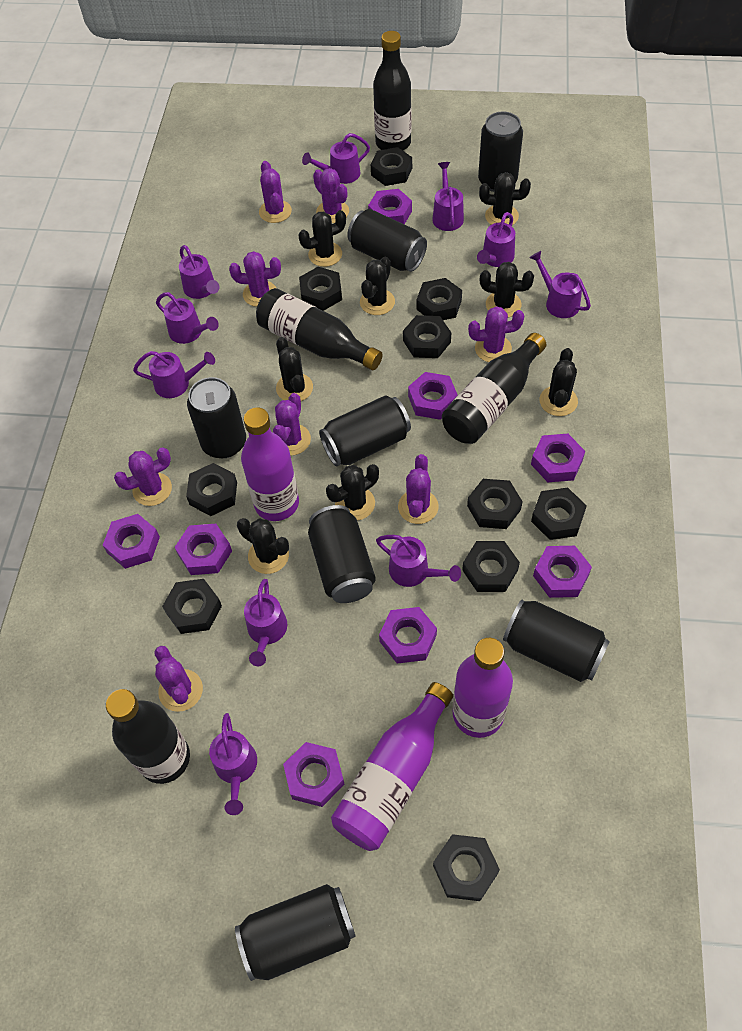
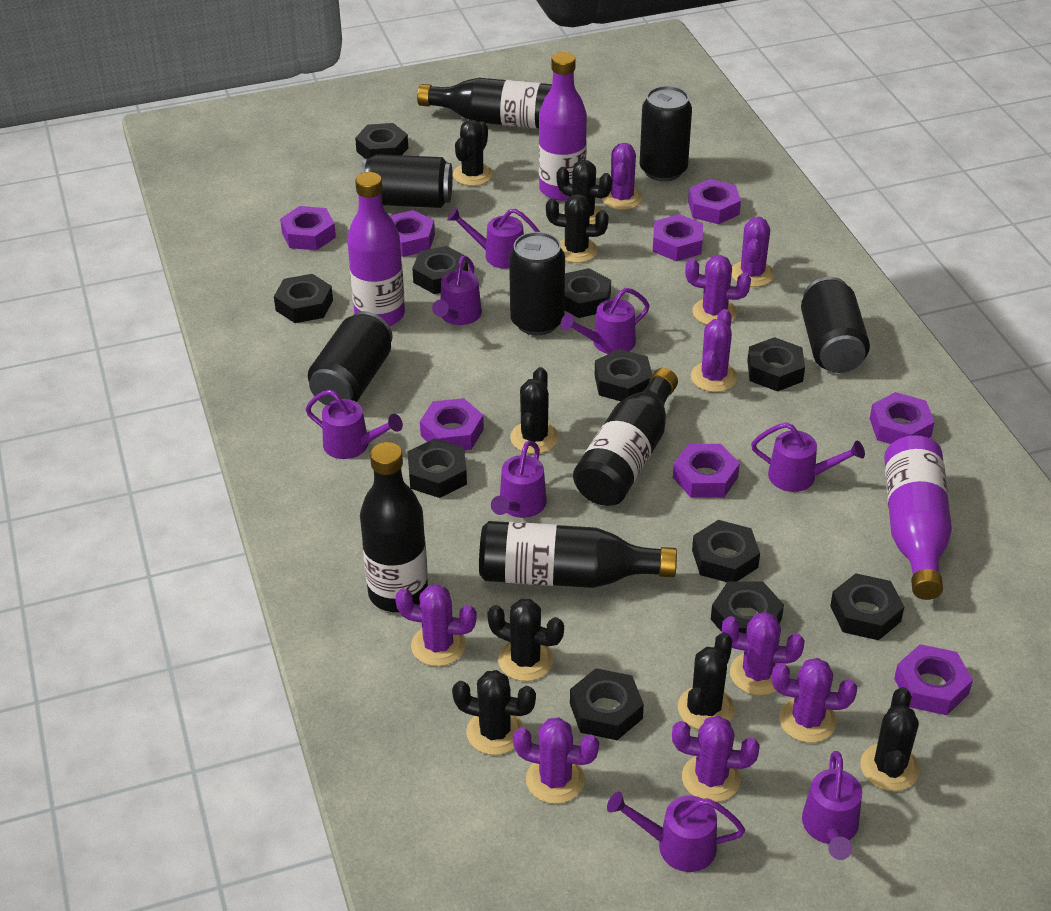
black can: [187,377,246,458] [235,884,356,981] [308,505,376,603] [319,395,411,467] [347,209,427,272] [478,111,523,192] [503,599,610,682] = 7 -> [308,311,393,405] [361,154,453,208] [509,232,565,335] [640,86,692,181] [801,277,870,373] = 5
black nut: [162,579,222,634] [186,463,237,516] [299,267,342,311] [371,147,412,186] [403,315,451,358] [416,278,462,320] [433,834,500,901] [462,541,520,592] [467,479,523,529] [531,488,587,540] = 10 -> [274,274,333,323] [355,123,408,158] [408,438,467,498] [412,246,468,294] [565,268,611,318] [570,668,644,740] [595,349,652,401] [692,520,760,582] [711,581,784,633] [748,337,805,392] [830,573,904,640] = 11
purple cactus: [114,447,172,506] [154,646,203,712] [229,251,281,307] [259,161,292,223] [273,393,311,456] [313,168,349,223] [398,454,438,524] [468,307,524,362] = 8 -> [395,584,477,666] [513,717,599,804] [602,143,642,210] [672,716,760,802] [685,255,751,325] [691,309,737,392] [722,612,805,695] [732,217,774,287] [772,658,857,743] = 9
purple watering can: [133,351,215,398] [156,292,219,344] [179,245,220,299] [209,713,257,815] [244,579,287,666] [302,133,370,184] [376,535,461,587] [432,162,464,231] [477,212,515,267] [530,251,591,318] = 10 -> [305,390,403,459] [432,256,482,325] [447,208,540,269] [491,440,547,518] [561,288,650,354] [607,792,745,872] [751,422,865,492] [802,751,862,860] = 8

